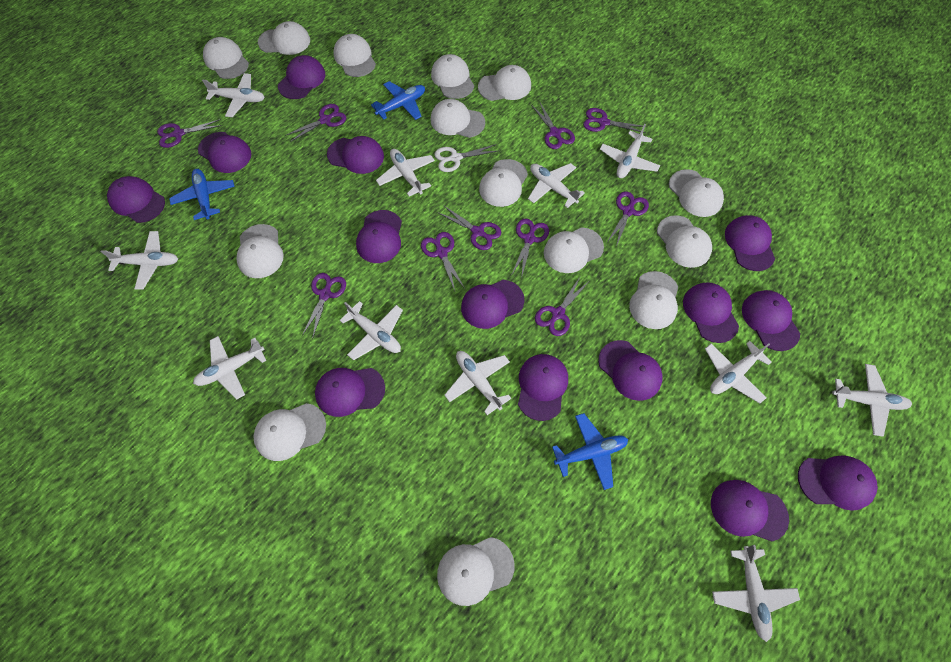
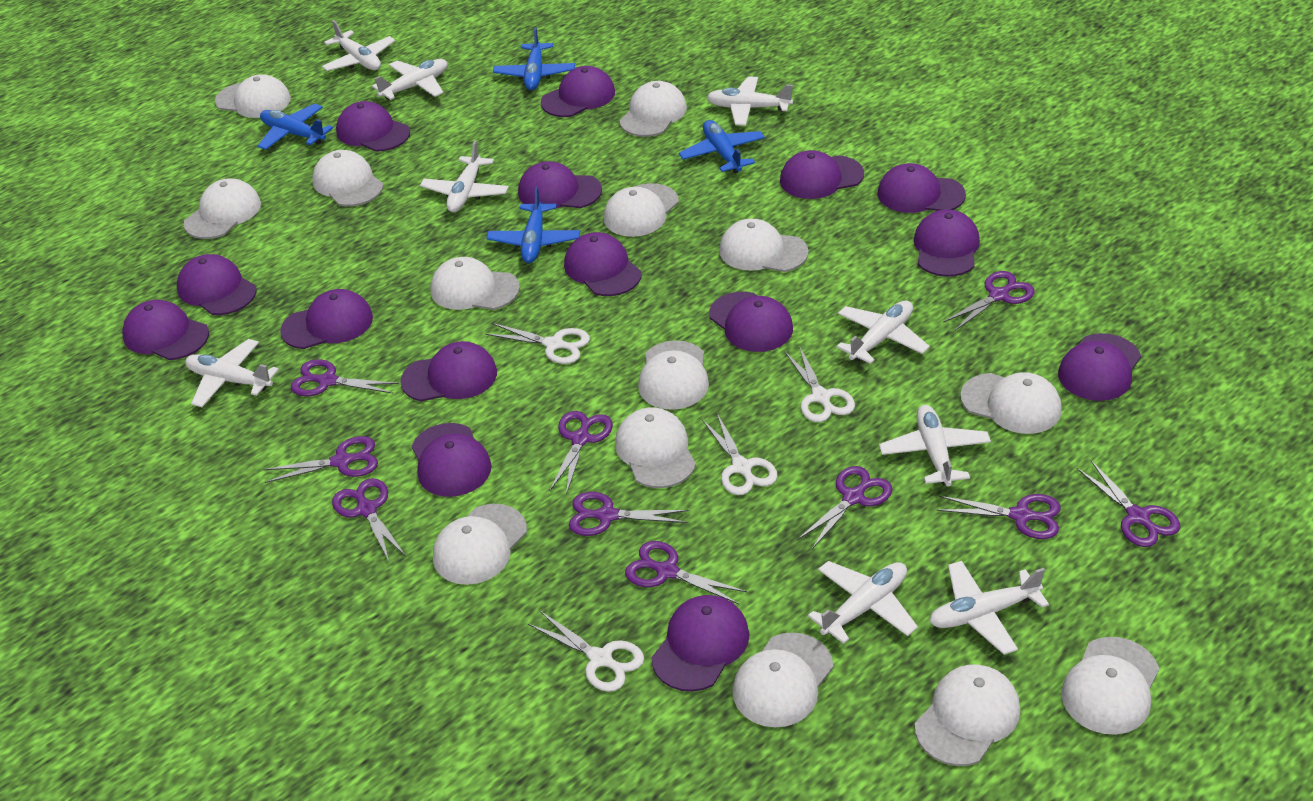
blue plane: [169,169,235,220] [371,81,425,120] [552,413,628,490] = 3 -> [258,104,333,150] [486,186,580,263] [493,27,575,90] [679,120,765,173] = 4
purple cap: [107,176,165,223] [198,132,251,173] [278,55,326,99] [315,368,385,417] [327,136,384,174] [356,210,402,263] [461,280,524,329] [518,354,568,421] [598,340,663,401] [683,282,739,343] [711,480,789,541] [725,215,775,271] [742,290,800,351] [798,455,878,511] = 14 -> [122,300,209,360] [177,254,257,315] [280,289,373,349] [336,101,410,151] [401,341,497,401] [412,423,491,497] [518,161,602,208] [541,66,615,117] [564,232,642,296] [651,595,749,692] [709,292,793,352] [780,150,864,199] [878,163,966,213] [914,209,980,277] [1058,333,1141,401] = 15
white plane: [101,231,178,290] [193,336,266,399] [202,73,265,117] [340,301,403,360] [376,149,435,196] [445,351,511,415] [528,163,585,208] [600,124,660,178] [705,341,772,403] [712,545,800,642] [832,364,912,436] = 11 -> [185,339,279,407] [322,20,395,71] [372,59,448,100] [420,140,509,212] [707,76,793,126] [808,561,918,644] [837,300,930,364] [879,405,991,487] [929,561,1049,655] = 9
white scissors: [434,144,498,172] = 1 -> [485,323,590,364] [528,611,644,692] [702,414,778,495] [784,346,855,422] = 4

